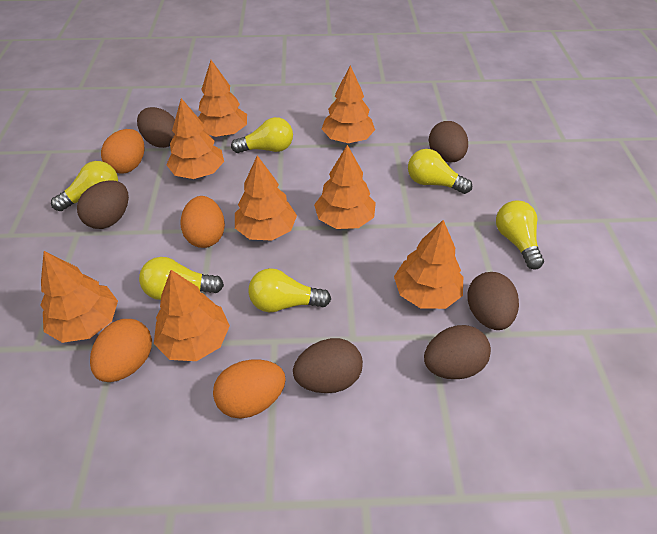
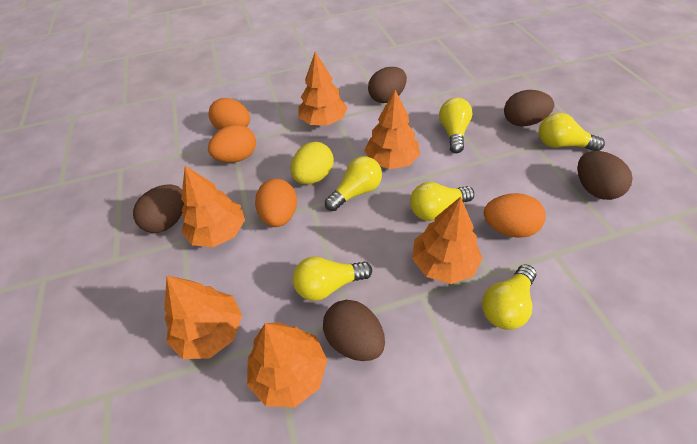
brown egg: [77,180,129,229] [137,107,175,148] [293,338,363,393] [424,325,491,379] [429,121,468,162] [467,272,519,330] = 6 -> [133,185,184,233] [323,300,385,361] [368,67,407,103] [504,90,554,126] [577,151,633,200] = 5
orange tree: [40,251,118,343] [154,270,230,361] [166,98,224,179] [198,60,247,137] [235,155,297,241] [314,145,376,229] [322,65,375,143] [394,220,463,309] = 8 -> [164,276,242,359] [181,166,245,247] [247,322,327,407] [298,52,348,125] [364,90,420,169] [412,197,482,284] = 6
yellow egg: none = 0 -> [291,142,334,184] = 1

